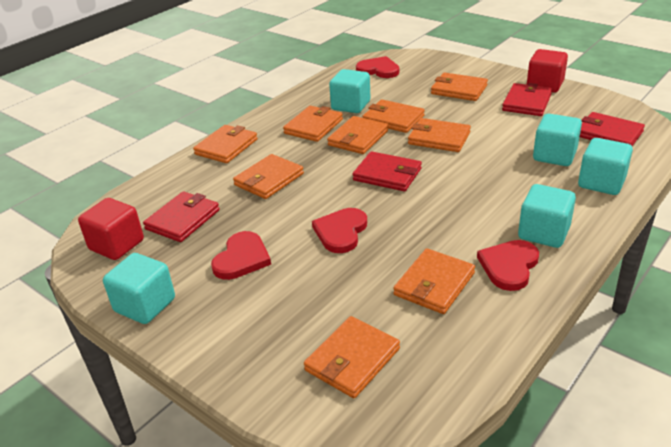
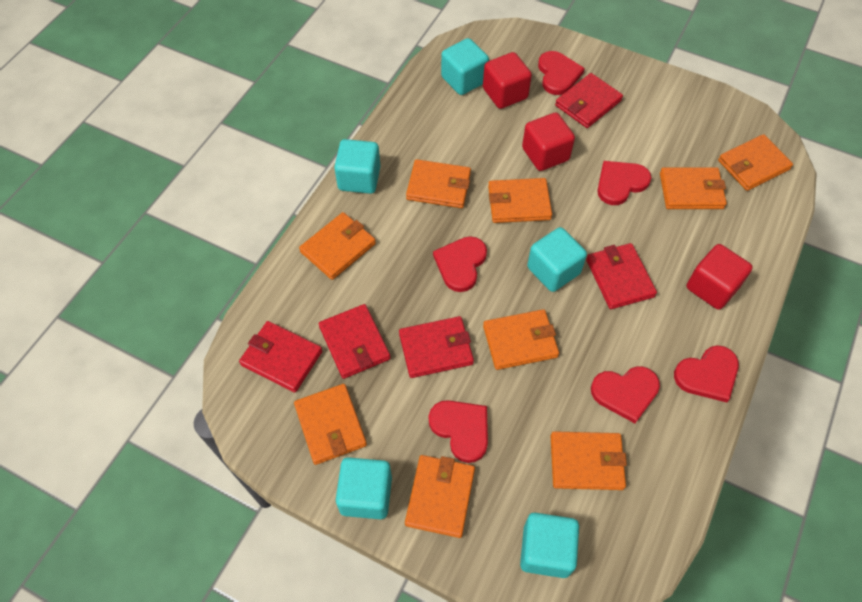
red cube: [78,198,144,260] [527,49,568,93] = 2 -> [483,52,532,109] [522,113,575,171] [687,244,753,310] = 3
red heart: [211,231,271,280] [312,208,367,253] [356,56,400,78] [477,240,539,291] = 4 -> [429,400,488,463] [433,236,487,292] [538,51,585,95] [591,366,660,423] [597,161,651,205] [674,345,739,402] = 6
red wallet: [143,191,220,242] [352,151,422,191] [502,83,552,116] [580,112,645,146] = 4 -> [239,321,322,393] [319,304,390,379] [399,316,474,378] [555,73,623,128] [586,243,657,309] = 5

